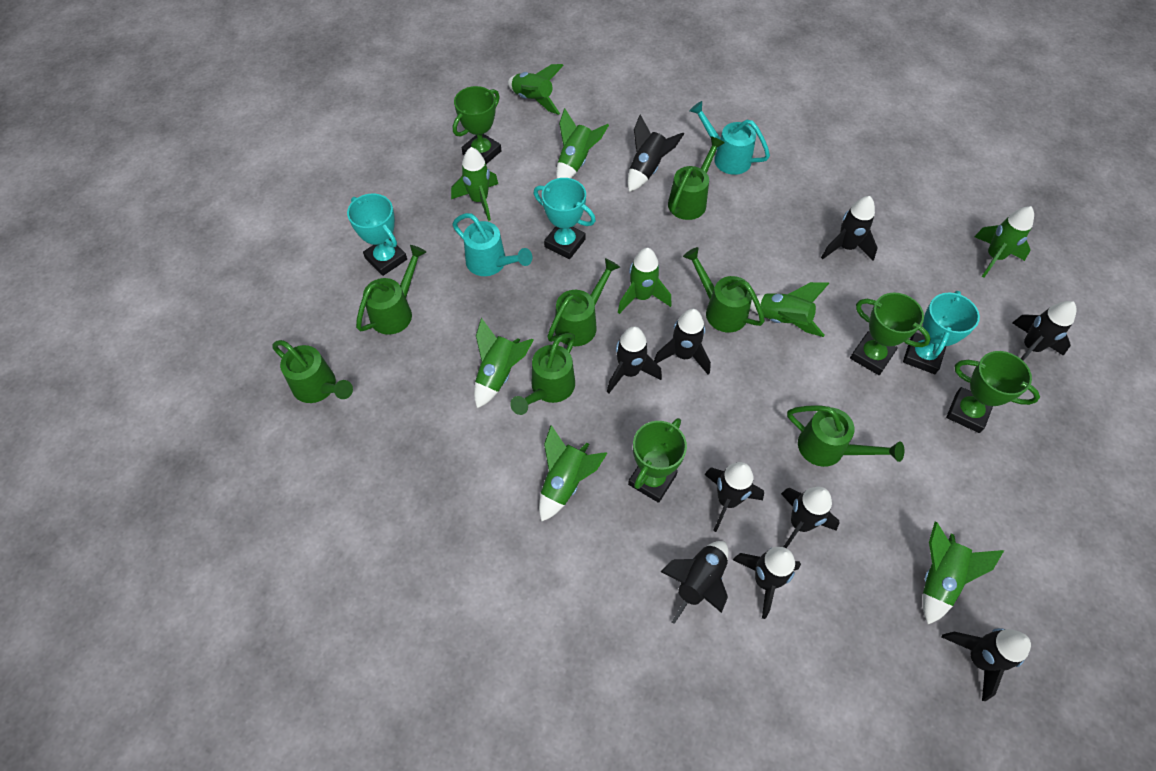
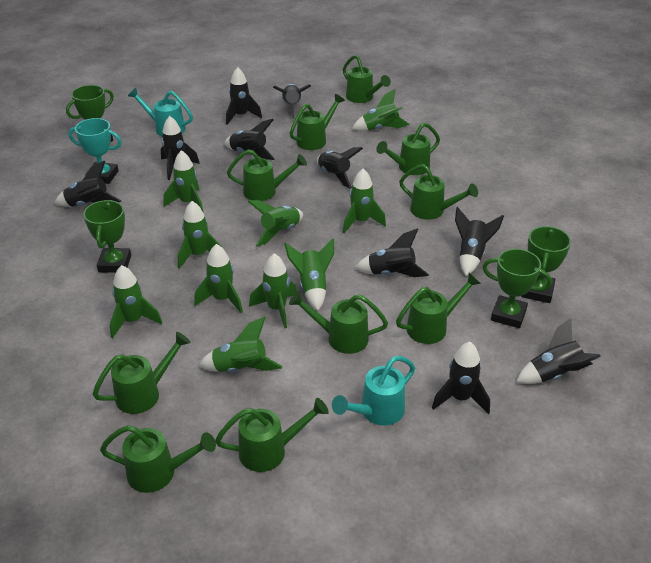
green rocket: [451,147,498,221] [474,318,534,408] [508,64,564,115] [539,425,607,522] [556,108,609,178] [618,248,672,314] [750,282,829,337] [923,522,1004,624] [974,206,1034,278] = 9 -> [110,265,162,338] [164,150,204,213] [178,201,222,269] [194,244,243,313] [199,317,282,372] [248,200,303,246] [249,253,297,329] [284,239,334,311] [343,169,386,233] [352,89,410,131] = 10
green watering can: [273,340,353,403] [356,245,426,335] [510,333,575,415] [547,258,620,346] [668,136,725,220] [683,247,765,333] [787,405,904,467] = 7 -> [93,332,191,414] [100,425,216,493] [215,398,329,472] [227,149,307,201] [289,94,345,150] [289,291,388,354] [343,55,391,103] [376,123,440,175] [396,273,481,344] [399,164,478,220] = 10
turquoise trophy: [347,194,407,276] [534,178,596,259] [903,291,980,374] = 3 -> [68,118,122,184] = 1

